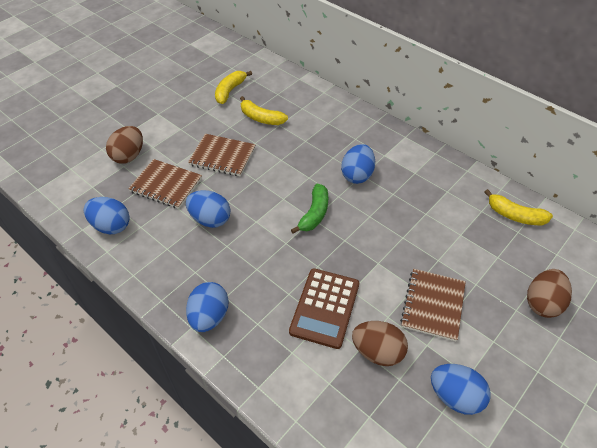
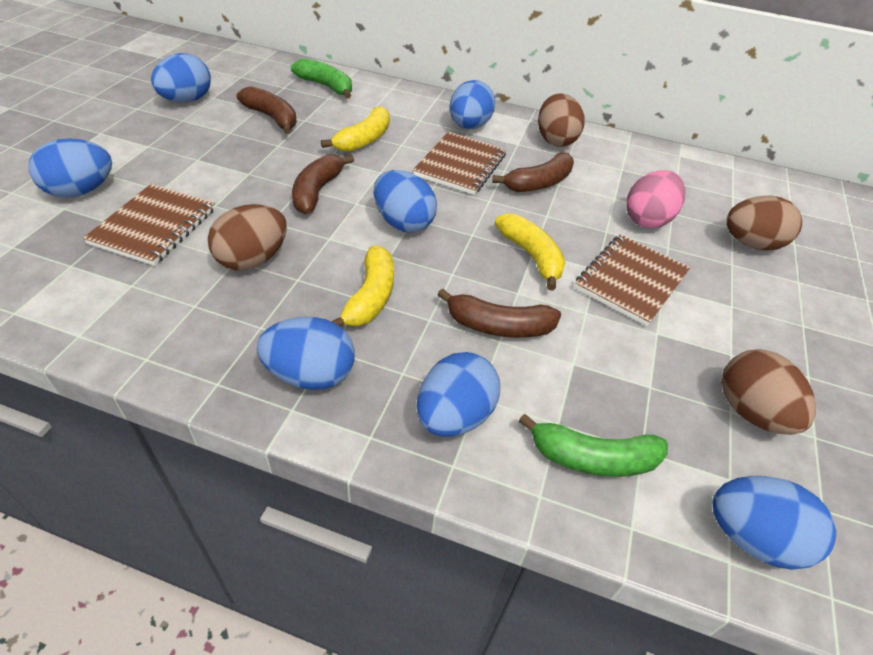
blue egg: [84,197,130,234] [186,190,230,228] [186,282,229,332] [341,144,375,184] [431,364,490,415] = 5 -> [29,139,112,198] [151,53,211,102] [257,317,355,390] [374,170,437,233] [417,352,500,437] [450,80,495,129] [712,476,836,570] = 7
brown banana: none = 0 -> [236,86,297,134] [292,154,354,214] [437,288,561,338] [492,153,574,192] = 4
brown calculator: [289,268,359,349] = 1 -> none = 0
brown egg: [106,126,143,164] [352,321,408,366] [527,269,572,318] = 3 -> [208,204,287,270] [538,93,585,147] [722,349,816,435] [726,196,802,250] = 4
green banana: [291,184,328,234] = 1 -> [291,59,352,98] [519,414,668,477] = 2
pink egg: none = 0 -> [626,170,686,228] = 1

